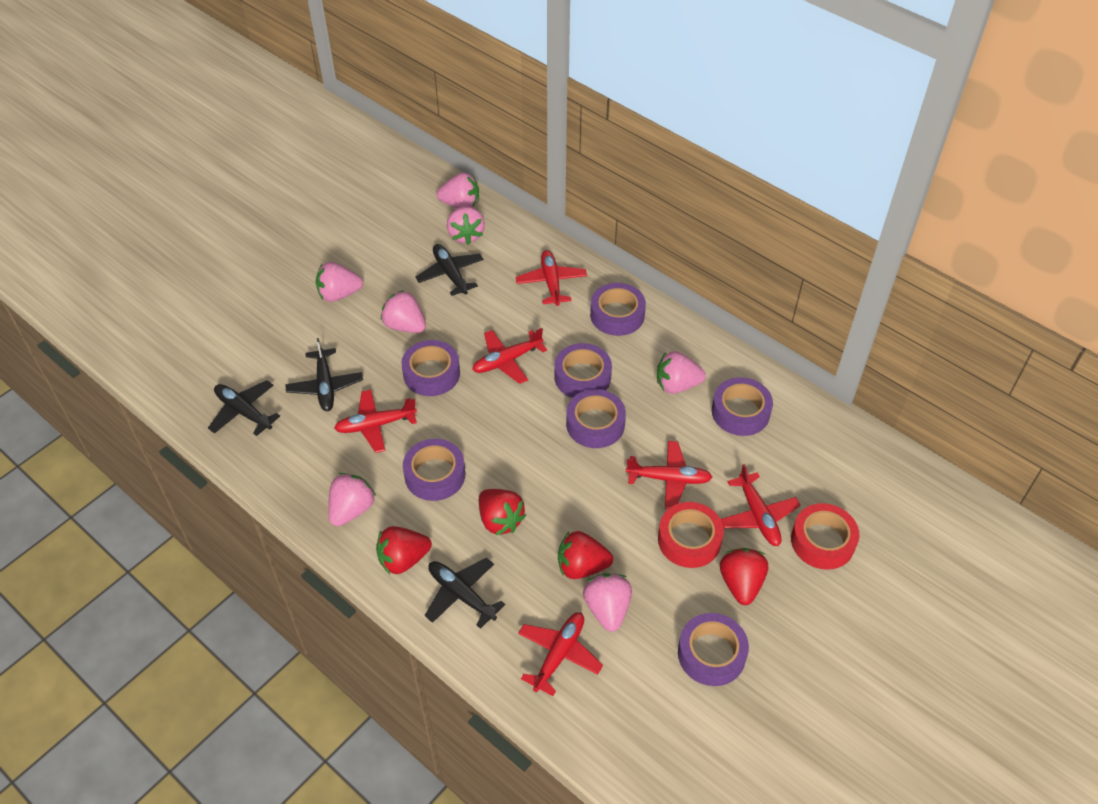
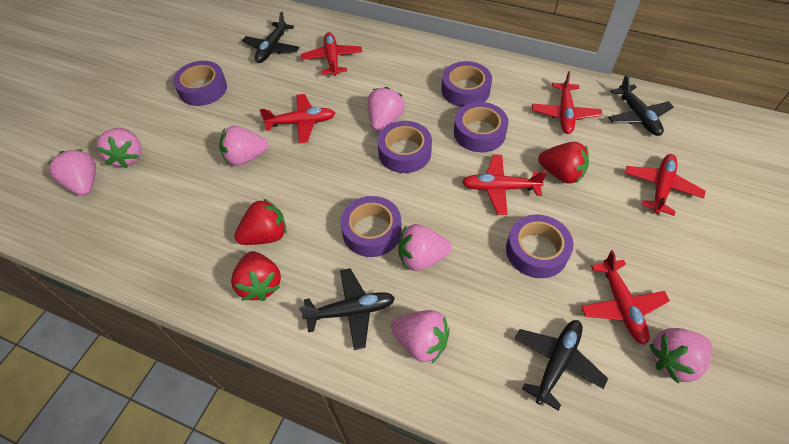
purple tape: [401,340,460,396] [403,439,465,501] [554,343,612,398] [566,389,626,448] [590,283,646,336] [678,613,749,686] [712,377,773,436] = 7 -> [173,61,227,106] [341,196,402,257] [377,121,432,173] [441,61,492,107] [454,102,509,152] [506,215,573,278] = 6
red strawberry: [376,526,432,574] [479,489,526,536] [558,531,613,579] [720,548,768,605] = 4 -> [231,251,281,301] [234,199,287,245] [538,142,589,184] = 3
red tape: [658,502,724,568] [791,503,859,570] = 2 -> none = 0

